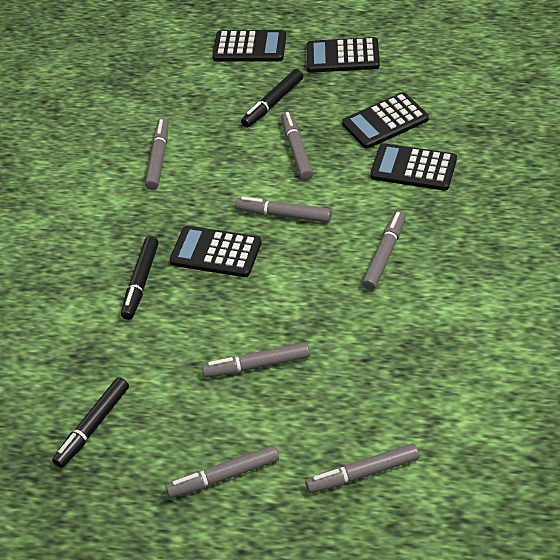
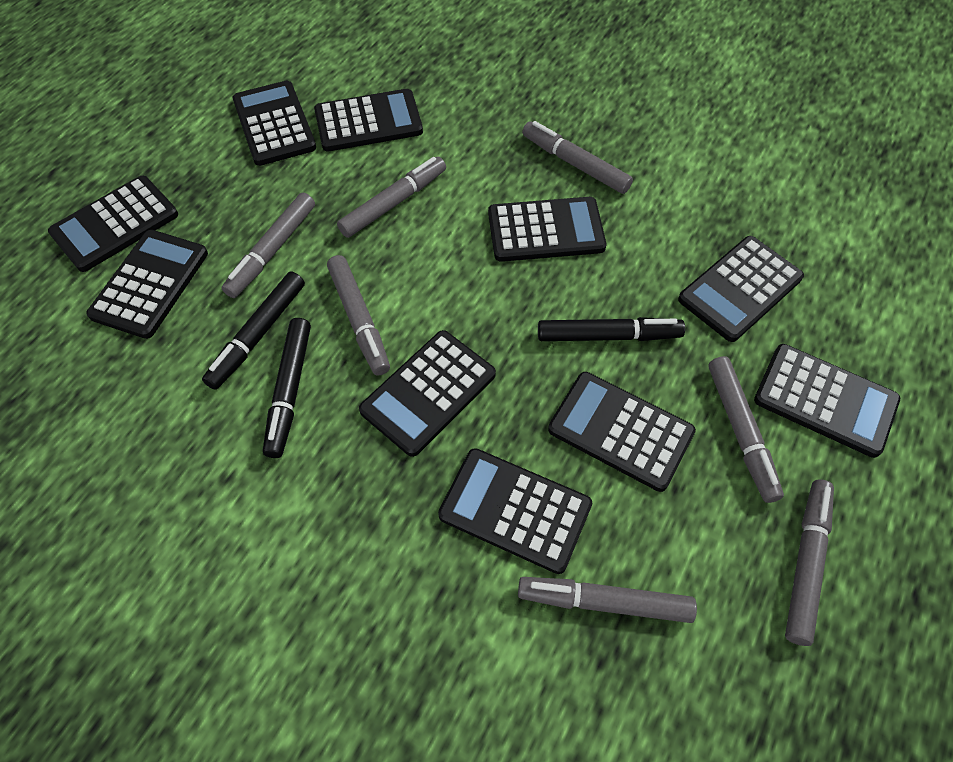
black calculator: [169,226,262,277] [212,30,286,62] [307,37,380,73] [342,92,429,149] [370,143,457,191] = 5 -> [48,176,178,272] [86,230,208,339] [233,81,316,166] [314,89,423,152] [359,330,496,457] [438,448,592,574] [488,197,606,262] [548,372,696,492] [678,236,804,342] [754,344,900,458] = 10

